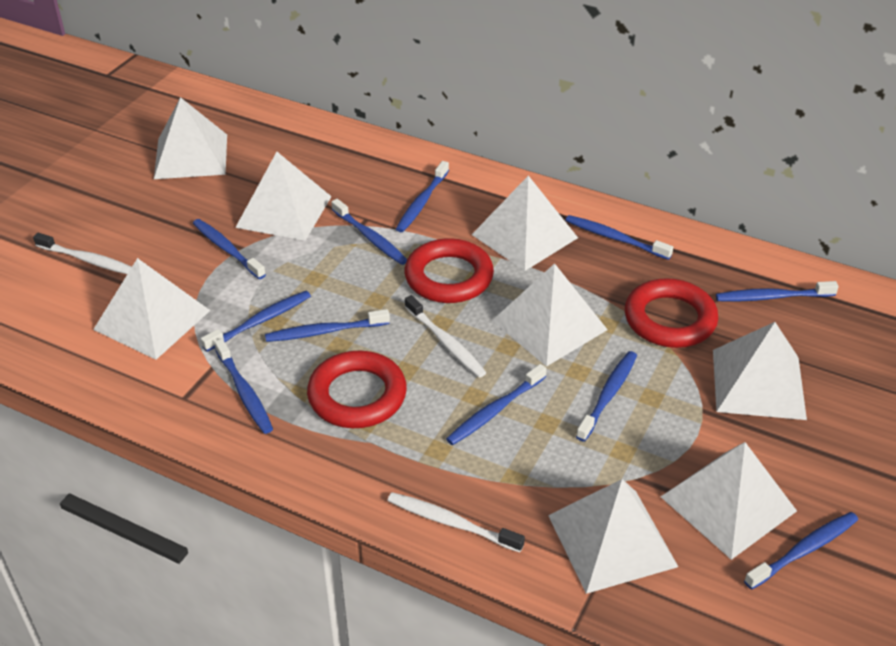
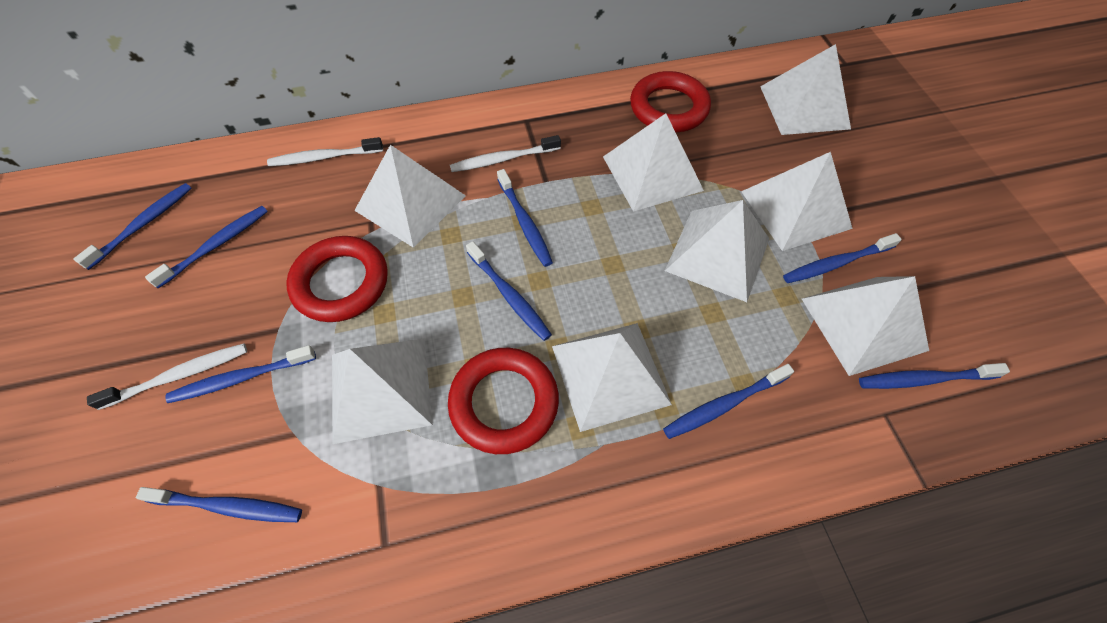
blue toothbrush: [193,219,266,279] [201,291,311,352] [214,339,273,434] [265,309,390,342] [331,199,407,265] [396,161,449,232] [446,364,547,445] [565,215,673,260] [576,351,637,442] [716,281,839,302] [744,512,858,589] = 11 -> [73,183,192,270] [136,487,302,522] [145,206,268,288] [166,345,316,403] [466,241,552,341] [497,169,553,267] [663,364,794,439] [783,233,902,283] [859,363,1010,389] = 9

